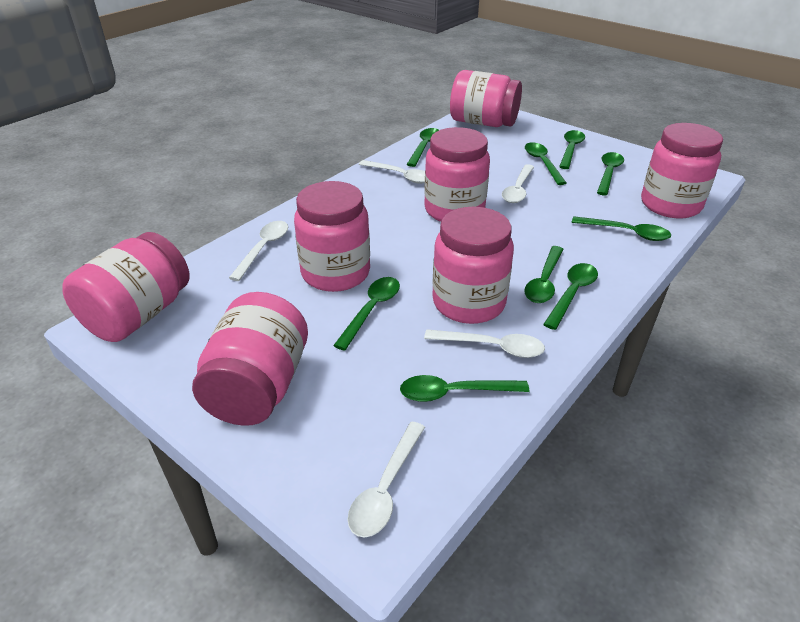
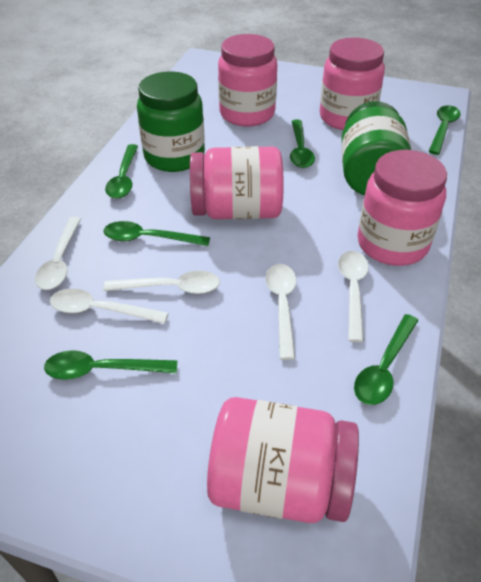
green jar: none = 0 -> [137,71,205,172] [341,101,411,195] = 2
green spoon: [333,277,400,351] [400,375,529,402] [407,128,439,167] [524,246,564,303] [525,142,566,185] [543,263,598,330] [559,130,585,169] [572,216,671,241] [597,152,624,195] = 9 -> [44,350,177,380] [103,221,210,246] [105,144,138,199] [290,120,315,168] [354,314,419,405] [428,105,461,155] = 6
pink jar: [62,232,190,342] [192,292,308,426] [294,181,370,292] [424,127,490,222] [432,207,514,324] [450,70,522,127] [641,123,723,218] = 7 -> [190,146,284,219] [207,397,359,523] [218,34,277,127] [320,37,385,130] [357,150,447,266] = 5

